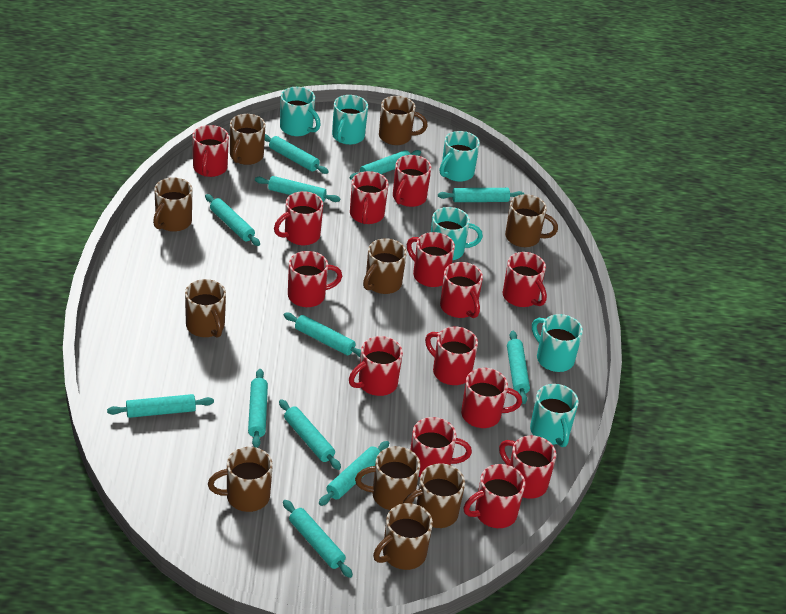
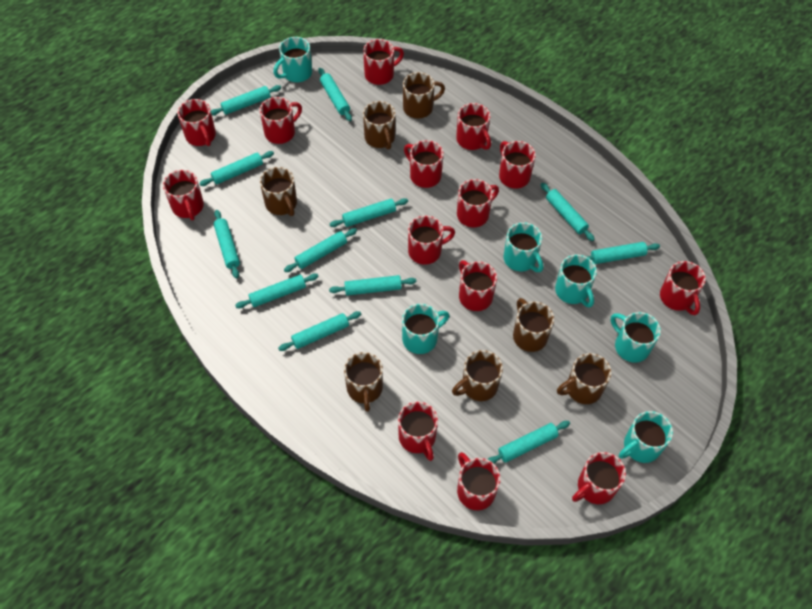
brown mug: [153,177,193,232] [185,279,226,338] [208,447,273,512] [230,114,266,165] [355,446,420,510] [363,238,407,294] [373,503,433,570] [379,96,428,145] [402,463,465,528] [505,194,558,247] = 10 -> [260,167,297,216] [344,352,383,412] [363,101,396,149] [403,72,445,119] [452,350,503,401] [513,298,554,352] [557,353,612,404] = 7

